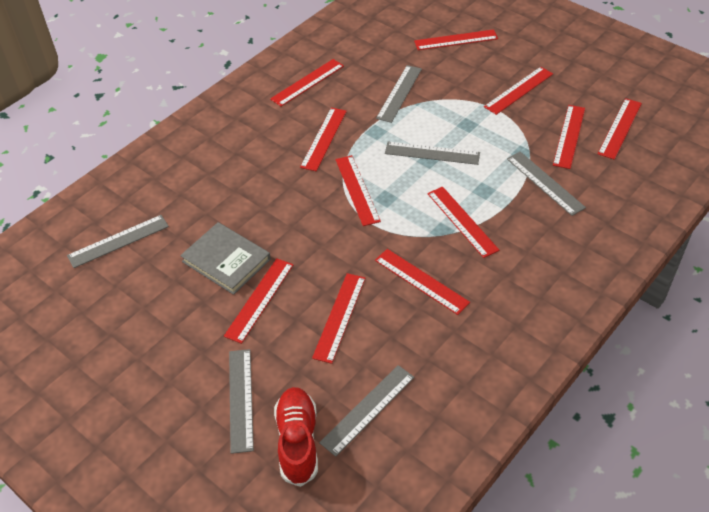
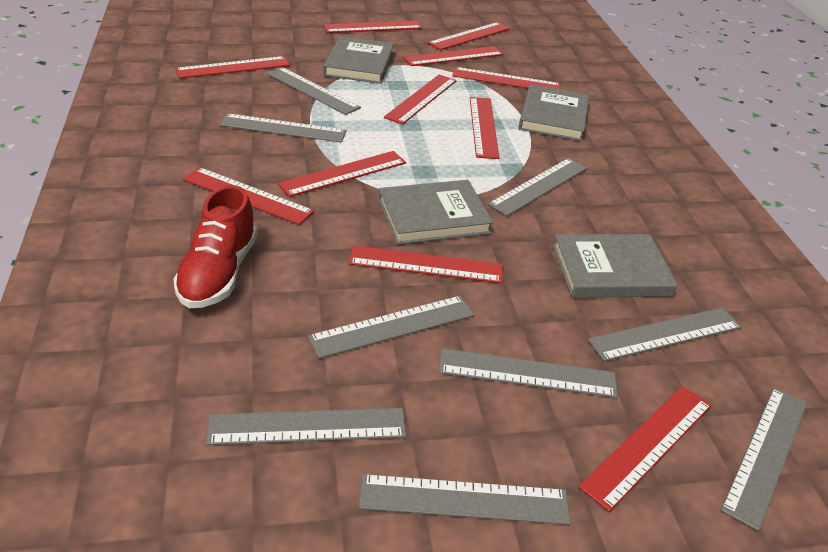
grey book: [180,222,271,295] = 1 -> [323,36,394,84] [378,180,493,244] [518,84,589,141] [552,234,678,298] = 4
grey ruler: [67,215,169,268] [229,349,254,454] [319,365,414,457] [376,65,422,123] [385,142,480,165] [507,152,586,216] = 6 -> [206,408,406,445] [219,113,347,143] [266,67,361,115] [308,296,474,359] [359,474,570,525] [439,348,618,398] [488,158,587,216] [588,307,742,362] [721,387,807,531] = 9

